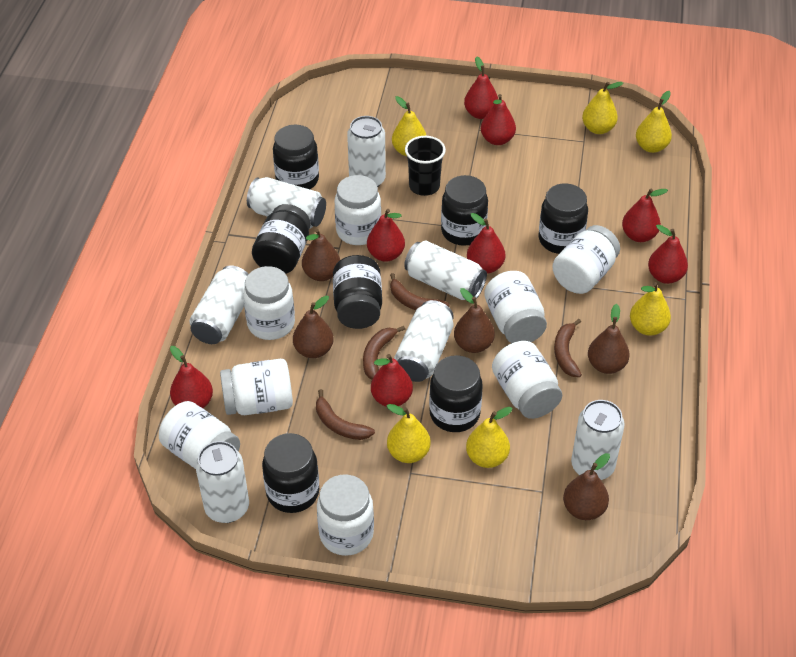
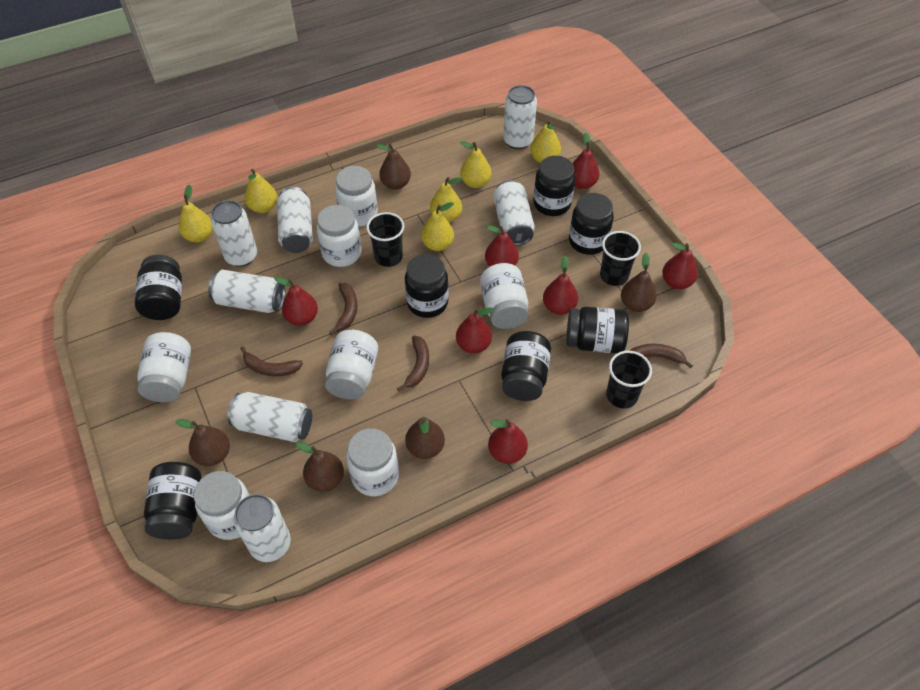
black cup: [405,136,446,196] = 1 -> [366,212,404,267] [600,231,641,286] [606,350,652,409] = 3
red pear: [170,346,213,408] [367,209,405,262] [371,354,413,407] [464,57,499,119] [467,213,505,274] [481,94,516,145] [622,189,668,242] [648,224,688,284] = 8 -> [274,277,318,326] [456,307,494,354] [485,225,519,267] [488,419,528,464] [543,256,578,315] [572,132,599,189] [662,243,698,289] = 7
white jar: [159,401,240,469] [220,359,293,415] [243,266,295,340] [317,475,374,556] [335,175,381,245] [484,271,547,343] [492,341,562,419] [552,225,620,294] = 8 -> [137,332,191,402] [194,471,250,540] [317,205,362,267] [325,330,378,400] [335,166,378,227] [346,428,399,496] [480,263,529,329] = 7

